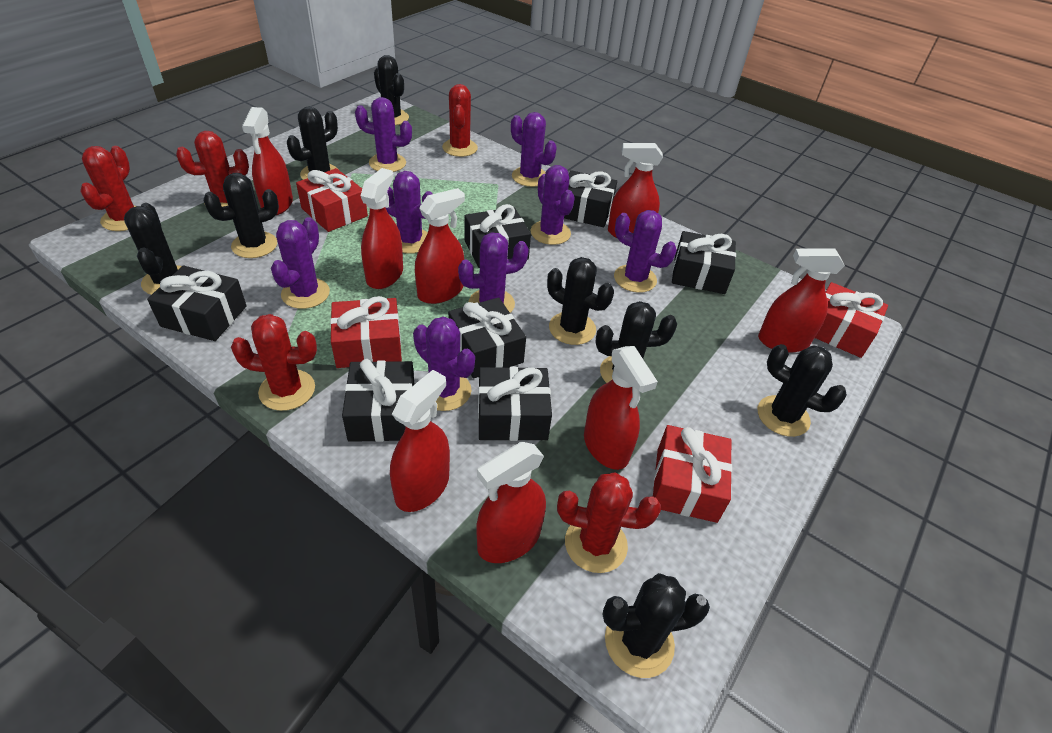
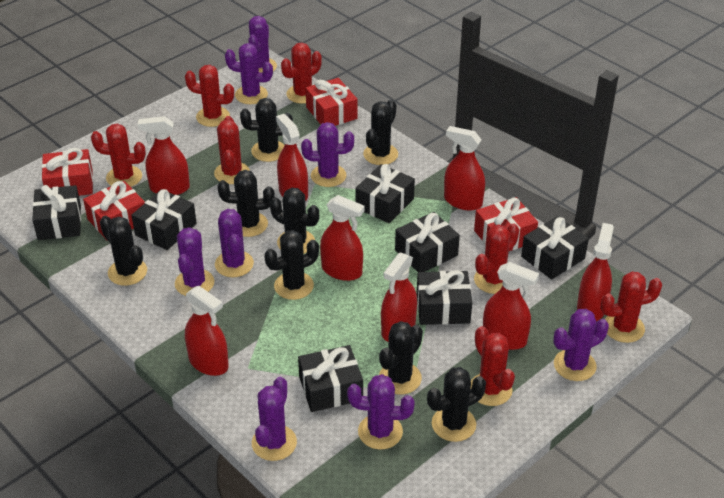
red cactus: [80,146,136,231] [176,131,249,207] [231,314,317,411] [442,84,478,157] [557,472,661,573] = 5 -> [91,124,146,187] [185,65,234,127] [214,116,250,184] [281,42,322,104] [470,326,515,406] [474,223,519,294] [601,271,662,343] = 7

